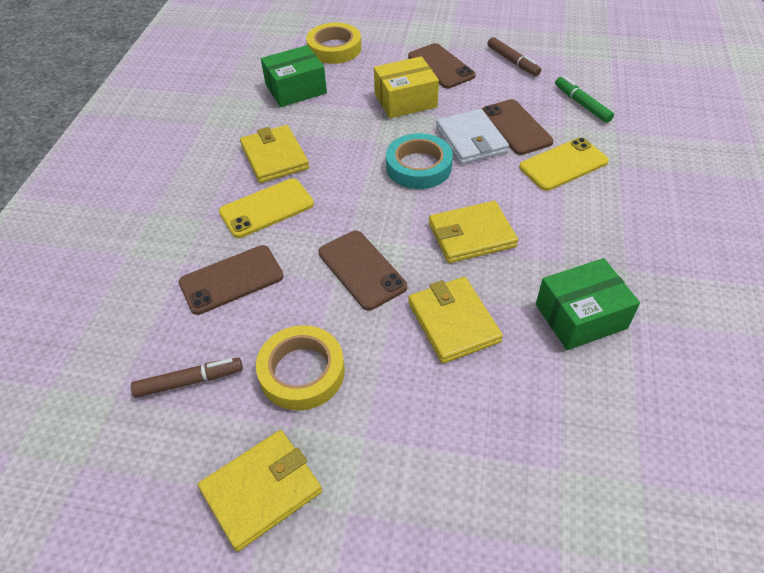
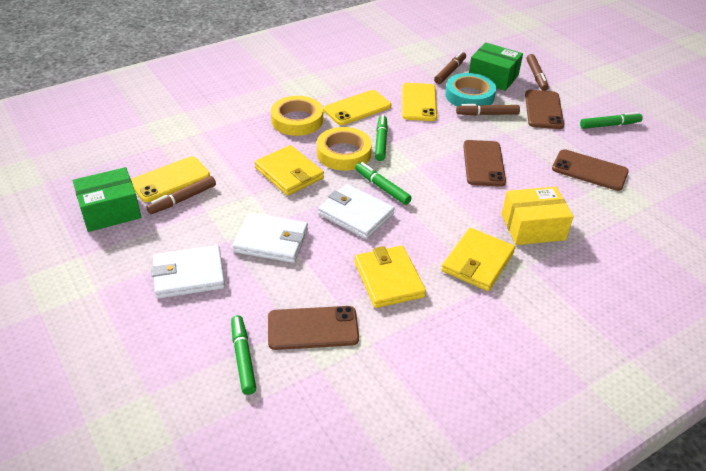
brown marker: [131,358,243,398] [487,37,541,76] = 2 -> [146,176,216,214] [434,51,466,84] [456,104,520,115] [527,54,549,91] = 4
green marker: [555,76,614,123] = 1 -> [231,315,256,395] [355,162,412,205] [375,115,388,161] [580,112,643,129] = 4
white wallet: [436,109,509,164] = 1 -> [151,245,225,299] [233,213,308,263] [318,184,395,239] = 3
yellow phone: [219,178,314,238] [519,137,609,191] = 2 -> [131,156,210,202] [324,90,391,125] [402,83,437,121] = 3
yellow wallet: [198,430,322,552] [240,125,309,183] [408,277,503,364] [429,201,518,263] = 4 -> [254,145,324,196] [354,246,426,308] [441,228,515,291] = 3

